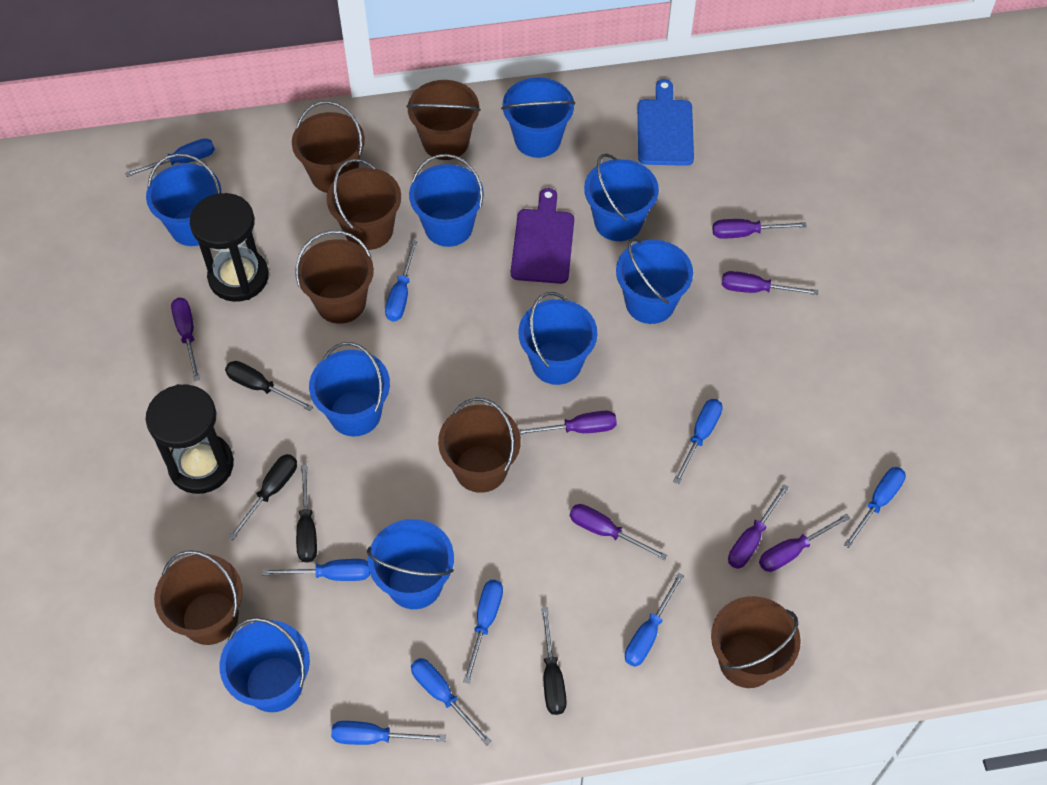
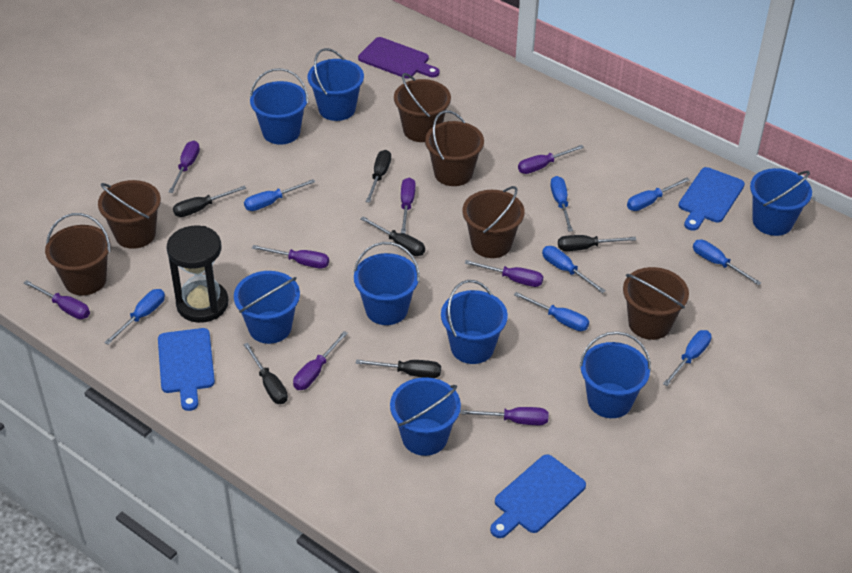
black hourglass: [146,384,234,494] [190,193,269,302] = 2 -> [166,225,228,323] = 1
black screwdriver: [225,361,313,411] [228,454,297,540] [296,465,317,563] [541,607,567,715] = 4 -> [173,186,246,217] [243,343,288,404] [356,359,441,378] [360,216,425,256] [366,150,391,203] [558,235,636,251] = 6
blue bucket: [146,153,221,246] [220,617,310,712] [309,342,390,436] [367,519,454,609] [409,154,484,247] [501,77,575,158] [518,292,597,385] [584,154,659,241] [616,238,693,324] = 9 -> [234,271,300,344] [250,68,308,145] [307,48,364,121] [354,242,420,325] [390,377,461,456] [441,280,508,364] [579,331,651,418] [750,168,812,236] = 8
blue cutting board: [638,79,694,166] = 1 -> [158,328,215,411] [490,454,586,538] [678,167,745,231] = 3
blue screwdriver: [125,138,215,177] [262,559,370,581] [331,721,446,745] [385,240,418,322] [411,658,492,746] [463,580,503,684] [625,573,684,667] [673,399,723,484] [844,467,906,548] = 9 -> [104,289,165,345] [244,179,315,211] [514,292,589,331] [542,246,606,293] [550,176,573,232] [627,177,690,211] [663,330,711,386] [693,240,761,285] = 8
brown bucket: [154,550,243,645] [292,101,365,193] [296,230,374,324] [327,159,401,250] [406,80,481,160] [438,398,521,493] [711,596,801,688] = 7 -> [45,213,110,296] [98,180,161,249] [394,73,451,142] [425,110,484,186] [462,186,525,258] [623,267,689,340] = 6
purple screwdriver: [171,298,200,381] [519,411,617,435] [570,504,668,560] [712,219,807,239] [722,271,819,295] [728,484,789,569] [759,513,850,572] = 7 -> [24,280,90,319] [169,141,200,193] [252,245,329,268] [293,331,348,390] [401,178,416,233] [460,407,549,425] [465,260,544,287] [518,145,584,174] = 8

